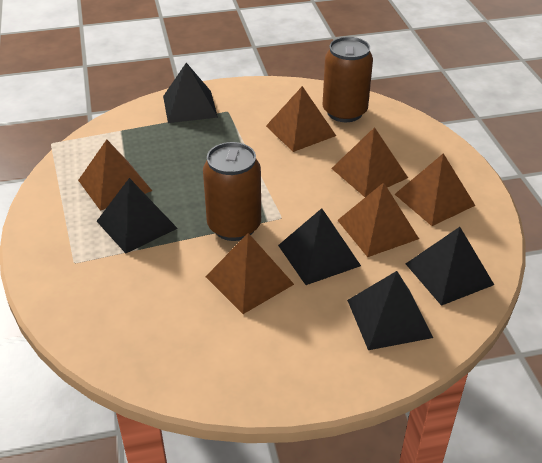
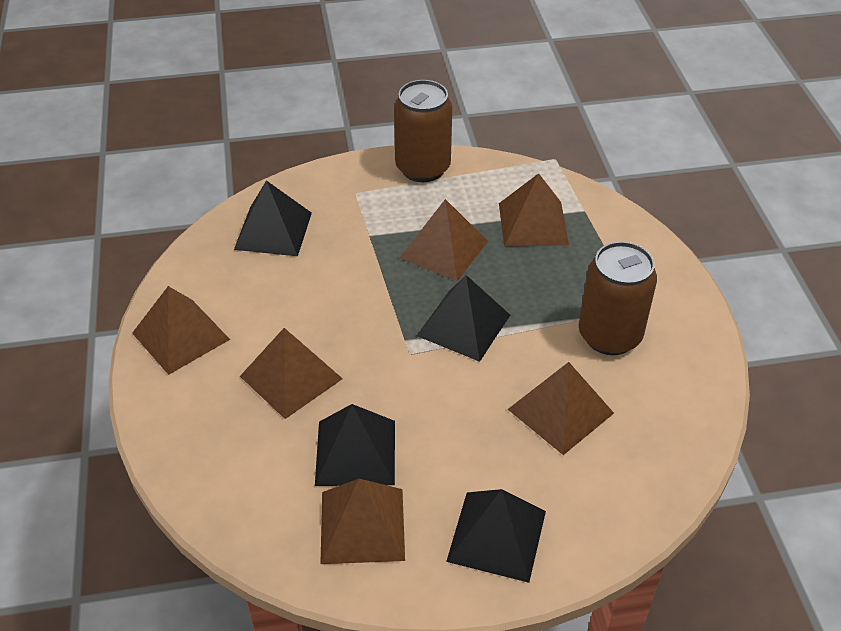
black pyramid: [97,178,178,253] [163,63,218,123] [278,208,361,285] [347,271,433,350] [406,227,494,306] = 5 -> [234,180,312,256] [315,404,395,486] [417,275,510,362] [446,489,546,583] = 4

